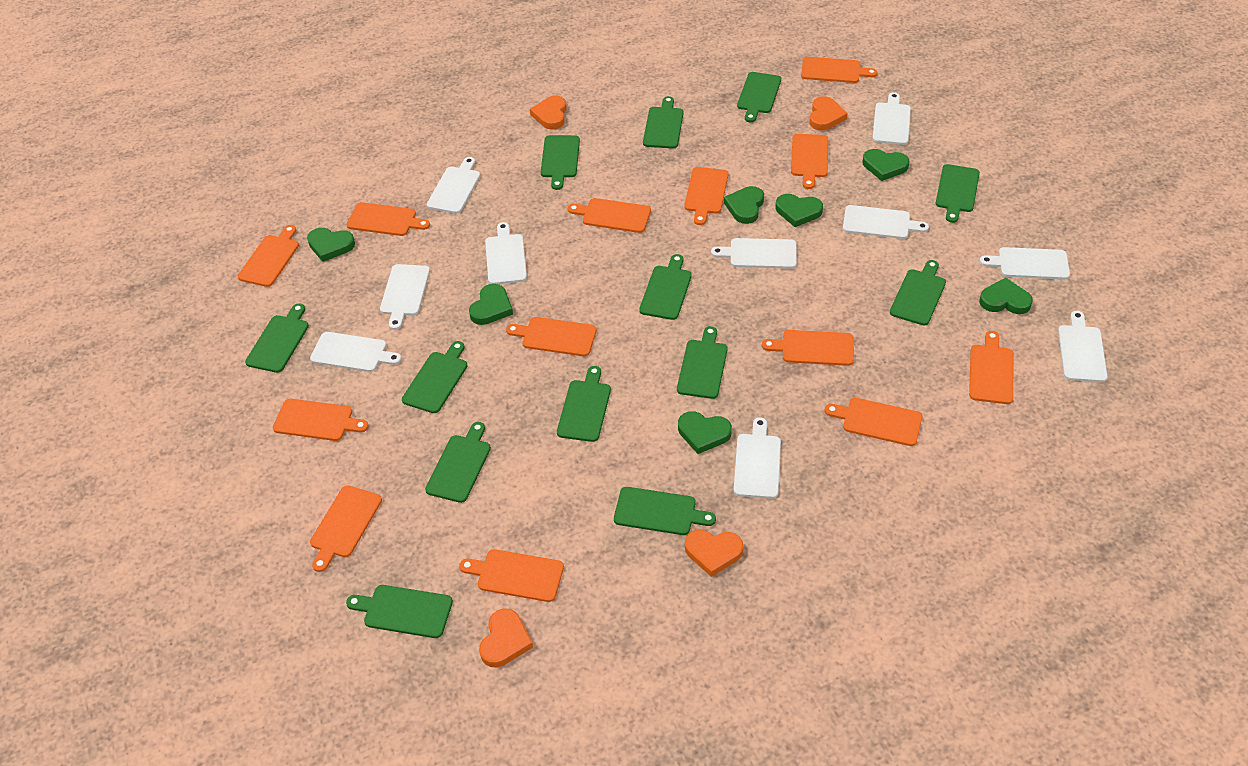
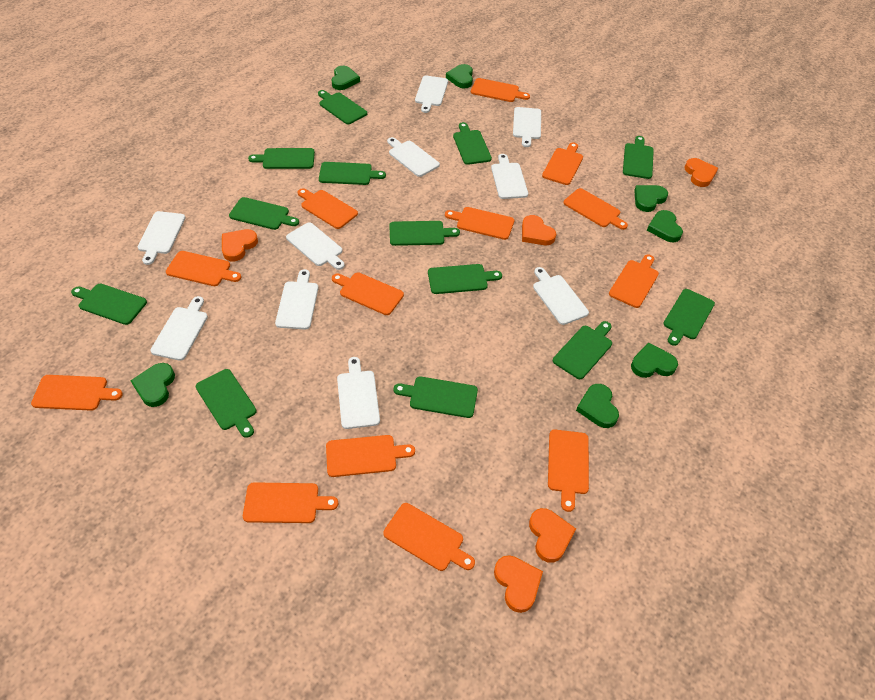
orange heart: [479,608,533,667] [530,96,567,130] [685,530,743,577] [809,97,848,131] = 4 -> [222,229,258,261] [494,555,543,613] [522,215,556,245] [529,508,576,563] [684,158,718,187] = 5

